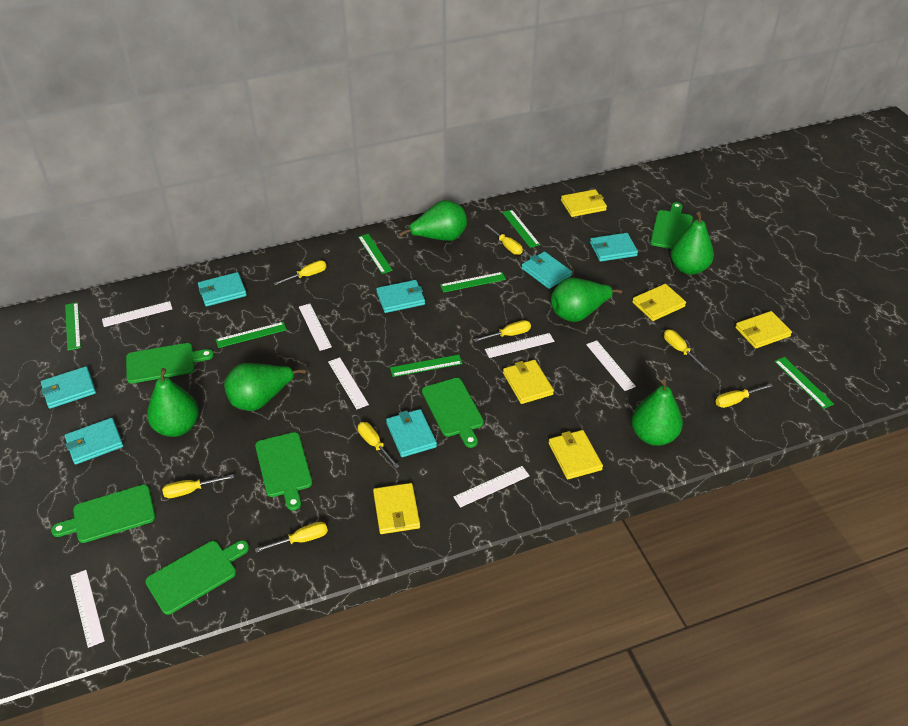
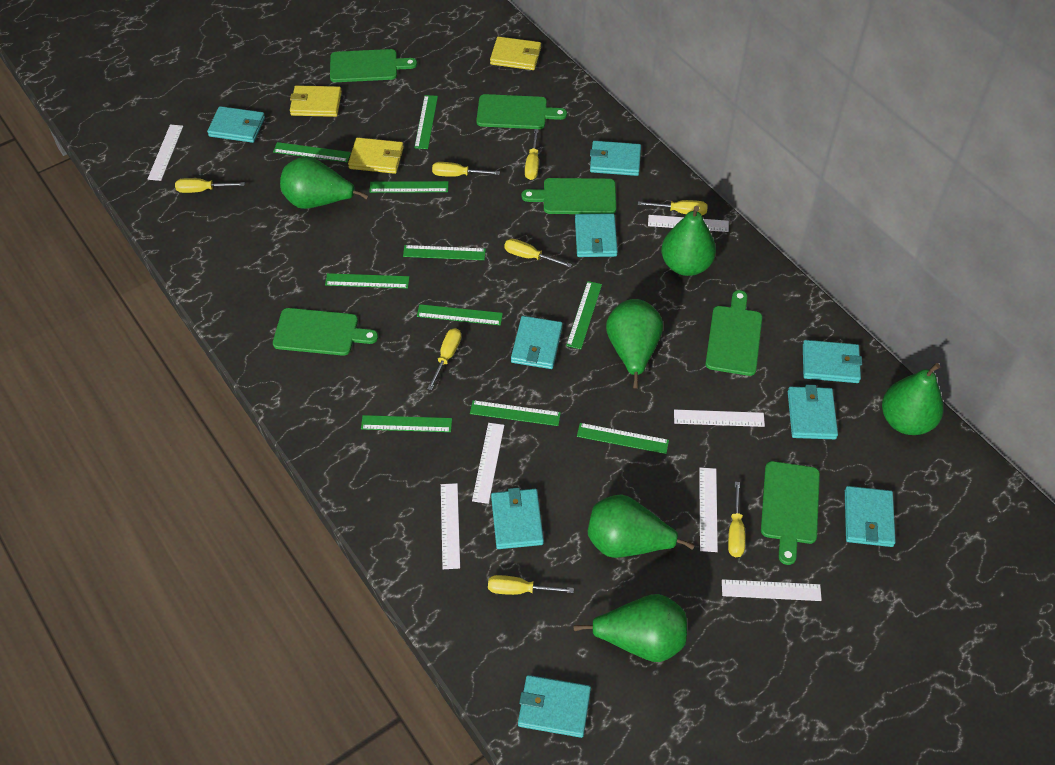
green ruler: [65,302,81,351] [216,322,287,348] [358,234,393,274] [390,355,462,377] [440,272,506,292] [502,210,540,248] [774,357,834,409] = 7 -> [273,142,351,162] [325,273,409,289] [361,415,452,432] [369,181,449,193] [403,245,486,260] [414,95,438,149] [417,304,503,325] [470,400,561,426] [566,281,602,349] [577,423,669,454] = 10
turquoise wallet: [41,366,96,409] [65,418,123,465] [198,272,247,307] [376,280,425,313] [386,409,437,457] [522,251,572,289] [590,233,638,262] = 7 -> [207,106,265,143] [491,488,544,549] [511,316,563,369] [518,675,591,738] [575,213,618,257] [590,141,641,176] [788,385,838,439] [803,340,862,383] [845,486,896,547] = 9
yellow wallet: [373,483,420,534] [503,360,554,404] [548,430,603,479] [561,189,607,217] [632,284,686,321] [735,311,792,349] = 6 -> [290,85,342,117] [348,137,404,174] [490,37,541,70] = 3

